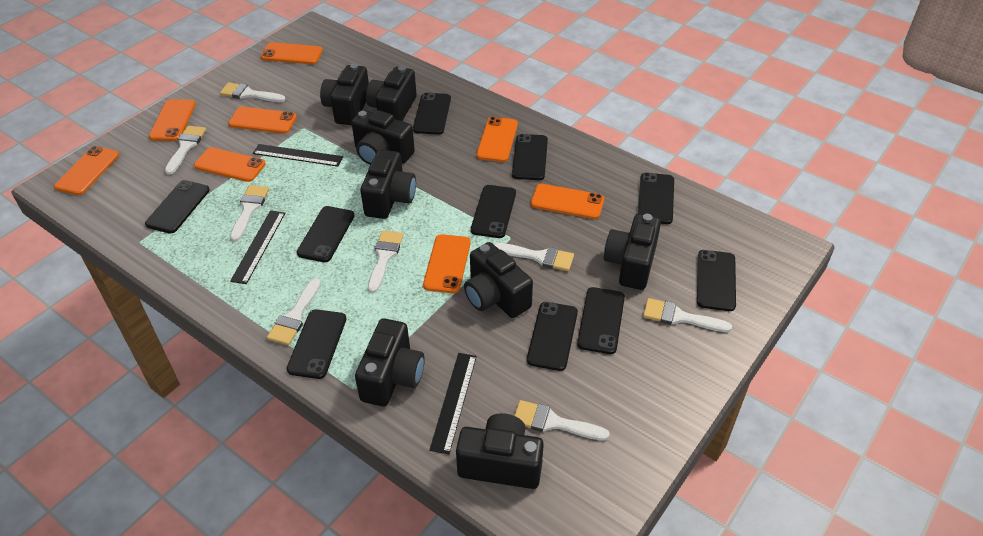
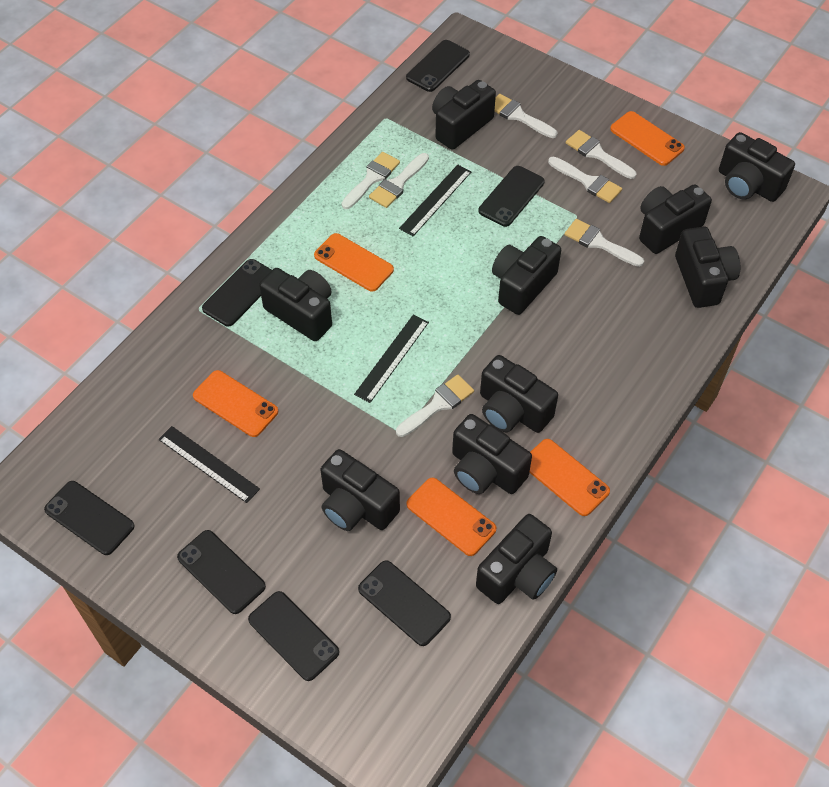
black camera: [320,64,369,125] [351,110,415,165] [355,318,425,407] [360,150,416,219] [366,66,417,121] [456,413,544,489] [464,242,533,318] [604,213,661,290] = 8 -> [259,268,332,341] [320,449,400,531] [432,80,496,150] [452,414,532,494] [476,514,557,604] [480,355,558,433] [492,236,561,315] [639,184,712,254] [675,226,740,308] [719,132,795,202] = 10
black phone: [145,180,210,234] [287,309,347,379] [297,206,355,262] [413,92,451,135] [471,185,516,238] [512,134,548,180] [527,302,578,371] [577,287,625,354] [638,172,674,224] [697,250,736,311] = 10 -> [44,481,135,555] [177,530,266,614] [202,259,272,326] [248,591,339,681] [358,560,451,646] [406,40,470,92] [478,166,545,227] = 7
orange phone: [54,146,119,195] [149,99,196,141] [194,147,266,182] [228,107,297,134] [261,42,323,64] [423,234,471,293] [476,117,518,162] [531,184,604,219] = 8 -> [193,370,278,437] [314,233,394,292] [407,478,496,556] [529,439,610,516] [610,111,685,166] = 5
white brush: [165,126,206,175] [220,82,286,102] [230,185,269,242] [267,278,321,345] [368,230,404,293] [494,243,574,271] [514,400,610,441] [643,298,732,332] = 8 -> [342,152,400,209] [369,153,429,208] [396,375,474,437] [494,94,558,138] [548,156,622,203] [564,219,644,267] [566,130,636,179] = 7

